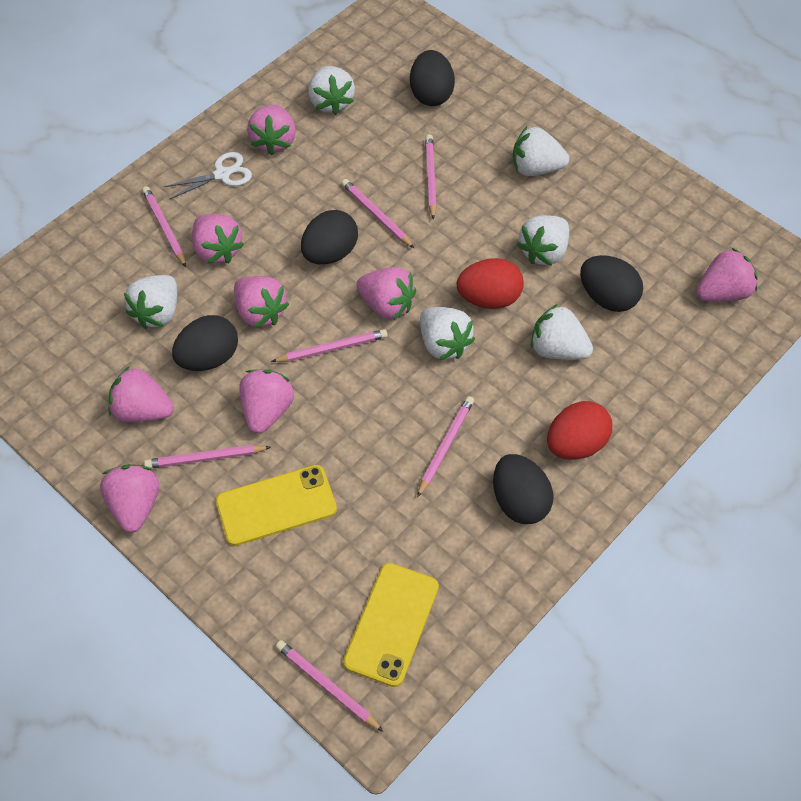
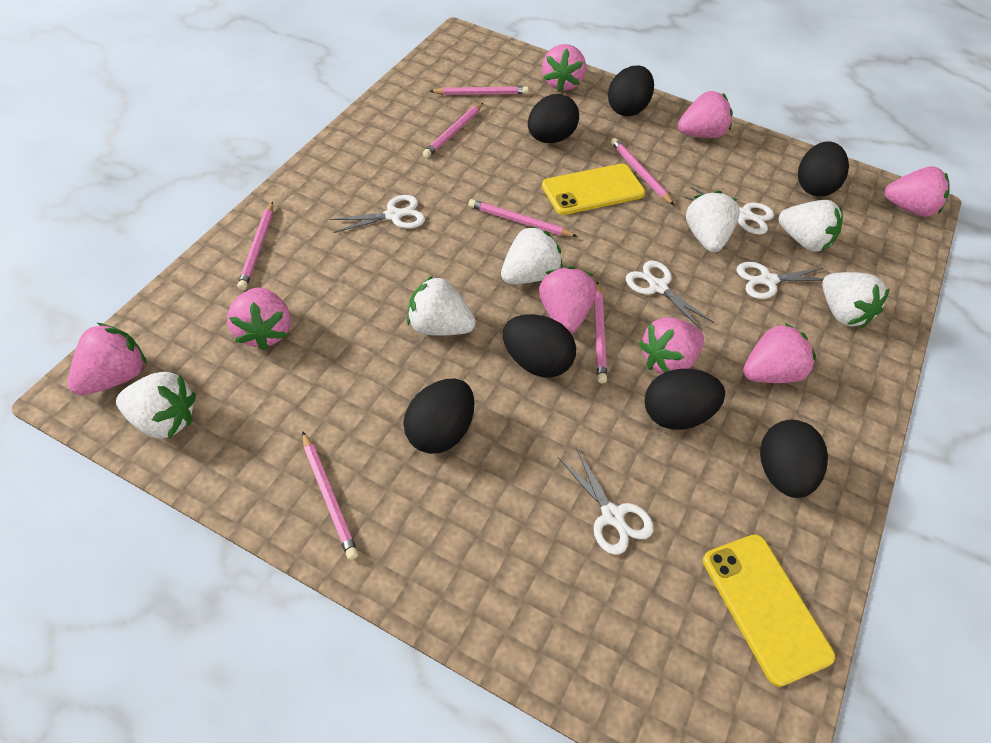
black egg: [172,315,238,371] [301,210,358,264] [410,50,455,106] [493,454,553,524] [580,255,643,312] = 5 -> [403,378,474,454] [503,314,576,378] [528,94,579,143] [608,66,654,116] [644,369,725,430] [760,420,828,498] [798,141,849,196] = 7
red egg: [457,258,524,309] [547,401,612,460] = 2 -> none = 0
white scissors: [164,152,252,200] = 1 -> [329,195,425,233] [558,447,654,555] [626,260,715,331] [685,187,774,235] [737,262,823,299] = 5

